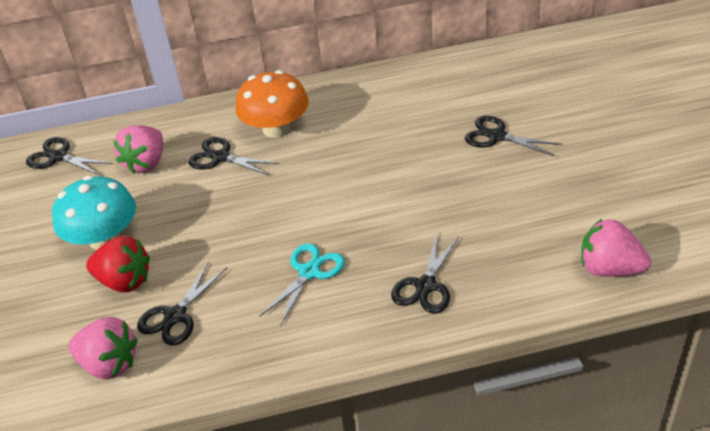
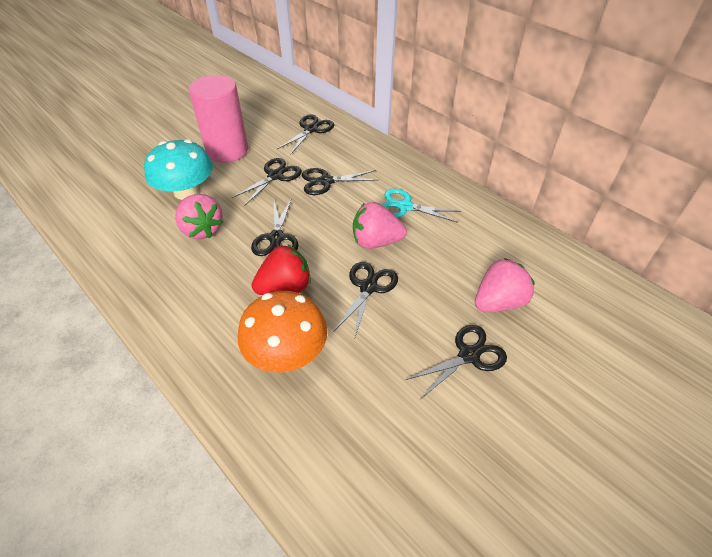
black scissors: [26,137,113,175] [137,262,227,345] [188,137,279,176] [391,233,459,314] [465,116,561,156] = 5 -> [232,158,302,206] [251,198,298,256] [277,115,334,155] [302,168,379,195] [334,262,398,337] [406,325,507,399] = 6
pink cylinder: none = 0 -> [189,75,248,163] = 1

